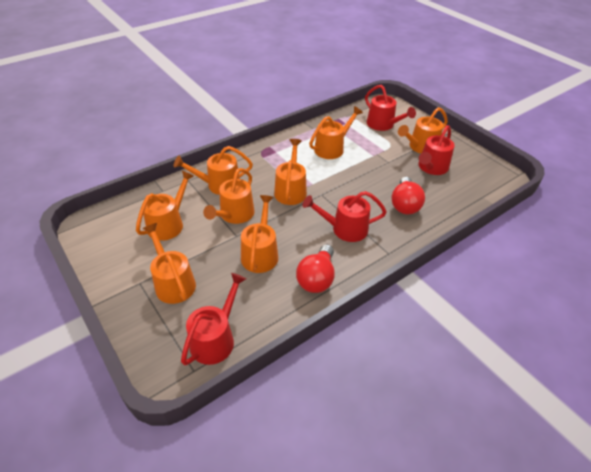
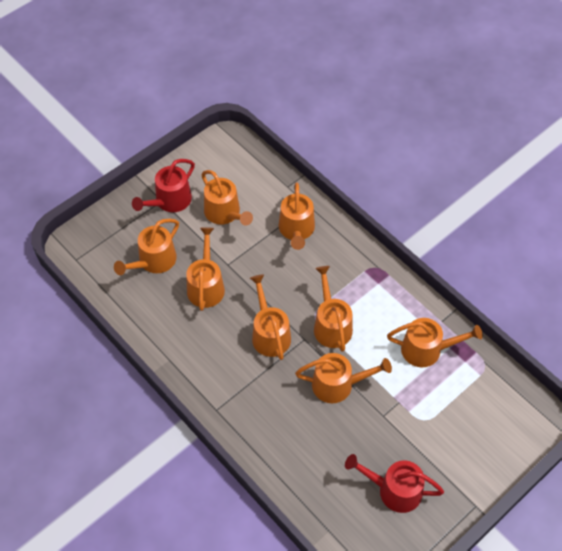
red light bulb: [296,245,335,293] [391,177,425,214] = 2 -> none = 0
red watering can: [181,273,246,365] [302,191,387,242] [365,85,416,131] [418,125,455,175] = 4 -> [132,159,195,212] [345,454,444,513] = 2

